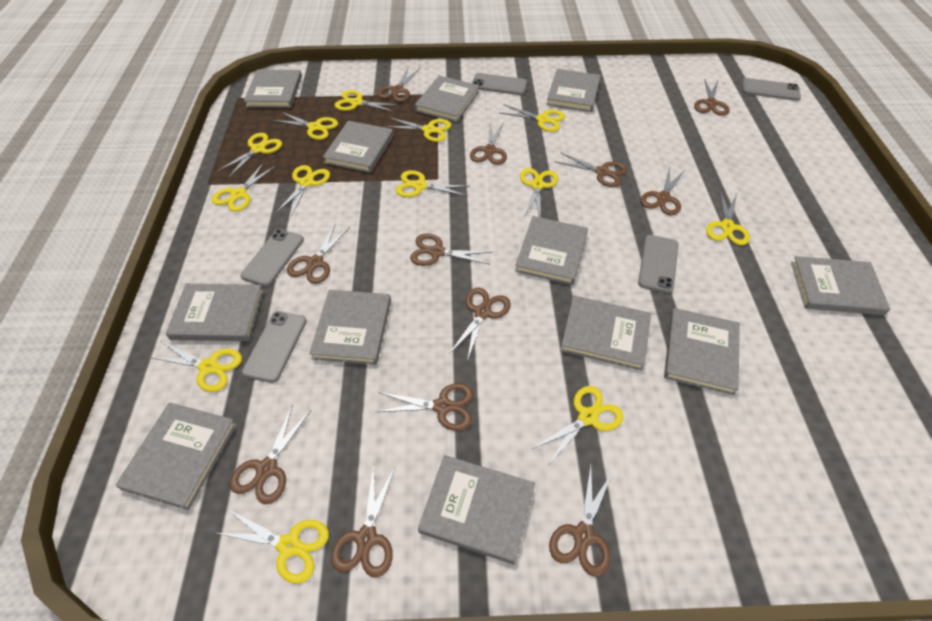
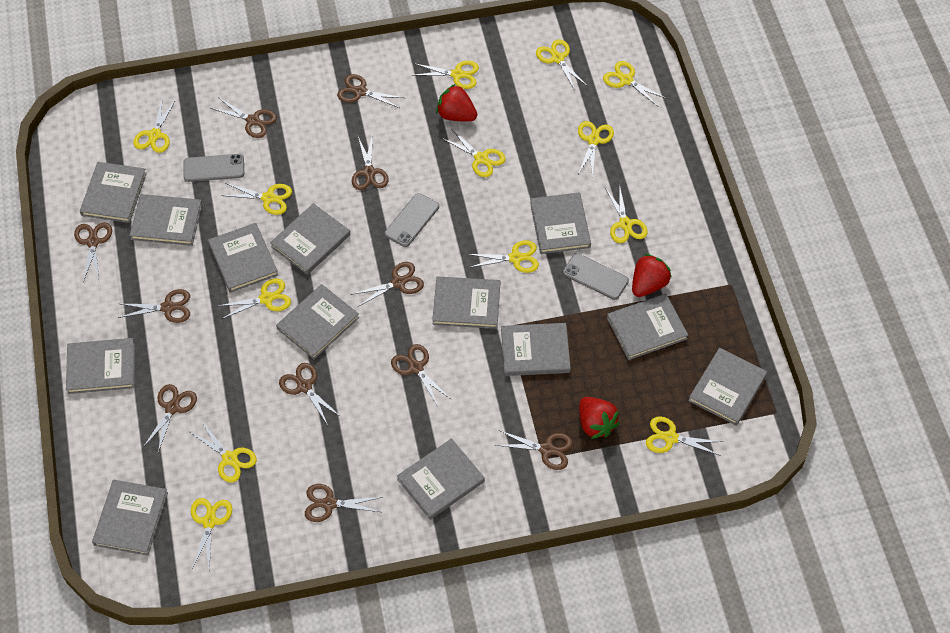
brown scissors: [230,404,311,504] [287,224,350,284] [331,463,395,578] [376,383,474,431] [377,68,420,102] [410,234,493,266] [449,288,511,361] [470,123,507,165] [549,465,613,577] [556,152,628,187] [641,167,685,216] [694,78,729,116] = 12 -> [74,222,112,282] [118,289,190,323] [143,384,197,452] [210,98,277,138] [279,363,341,425] [305,484,382,522] [337,74,404,108] [351,262,424,307] [352,137,389,190] [391,344,452,406] [495,430,573,470] = 11
grey book: [115,402,237,510] [165,284,264,341] [244,69,302,108] [309,290,391,365] [323,121,393,173] [414,75,479,122] [418,455,535,564] [515,216,588,285] [546,69,601,112] [560,296,651,371] [664,308,740,395] [791,256,890,315] = 12 -> [66,338,135,394] [80,162,147,223] [92,480,168,556] [129,194,202,246] [208,223,278,293] [270,203,351,275] [276,284,359,359] [397,438,485,520] [432,277,500,329] [501,323,571,376] [530,193,591,254] [607,294,688,360] [688,348,767,426] = 13
grey phone: [241,229,304,287] [242,311,307,383] [472,73,527,95] [638,235,678,293] [742,78,801,101] = 5 -> [183,154,244,182] [385,193,439,247] [563,253,629,300] = 3
red strawberry: none = 0 -> [436,84,477,122] [579,397,620,439] [632,254,672,297] = 3

